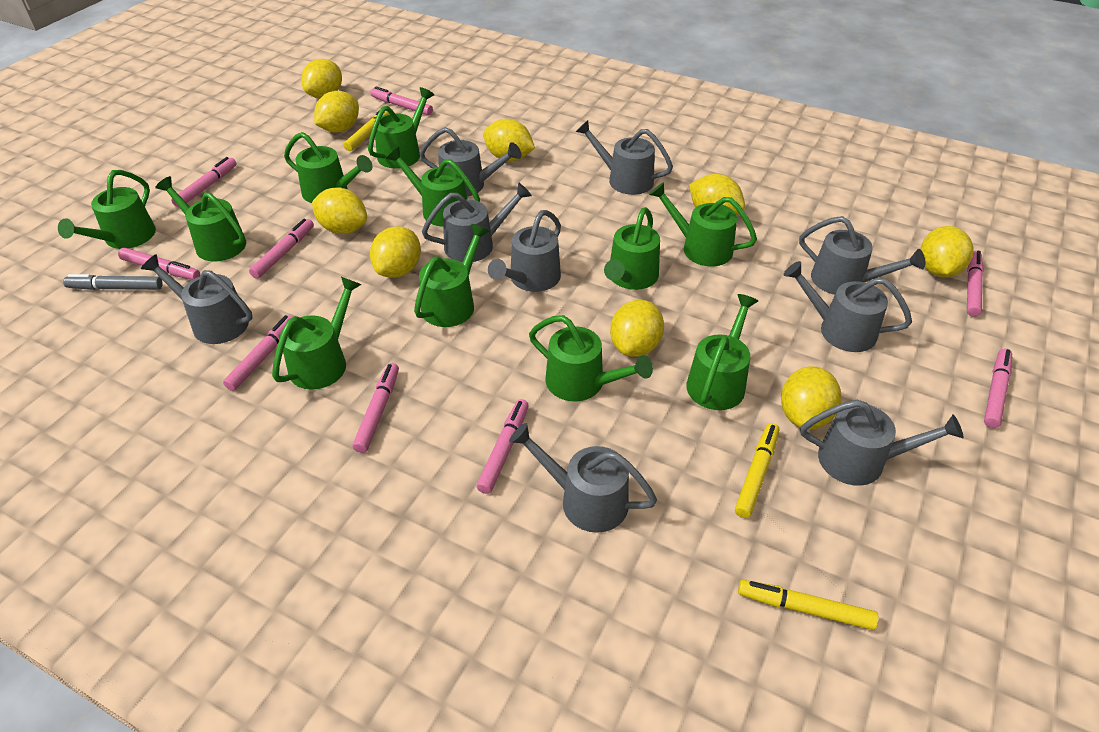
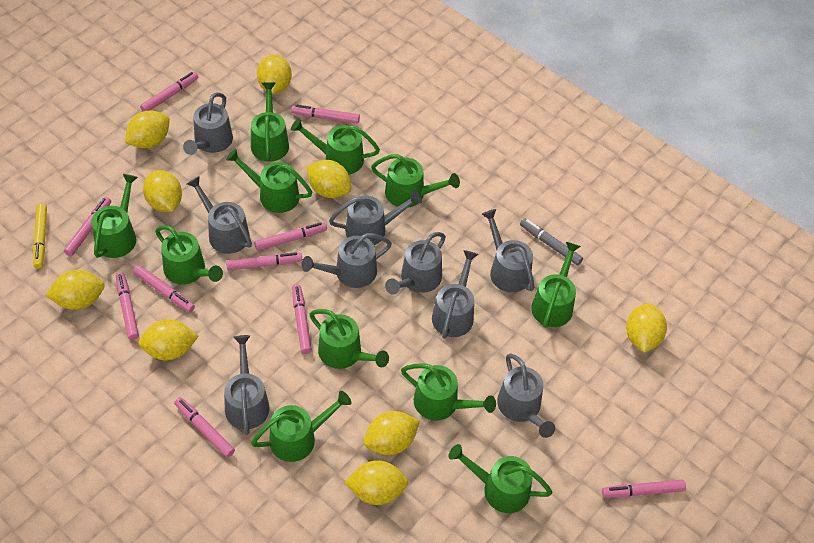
pink marker: [118,248,200,280] [171,157,237,208] [223,315,294,391] [249,219,314,279] [352,363,399,453] [370,87,433,115] [477,399,529,494] [967,250,984,317] [984,348,1012,428] = 9 -> [64,197,111,256] [116,272,139,340] [133,265,195,312] [140,72,198,111] [174,397,235,458] [226,252,302,271] [254,222,327,251] [291,105,360,124] [292,285,312,354] [602,480,686,498] = 10
yellow marker: [344,110,389,151] [735,423,779,518] [738,580,879,630] = 3 -> [33,204,47,269] = 1

